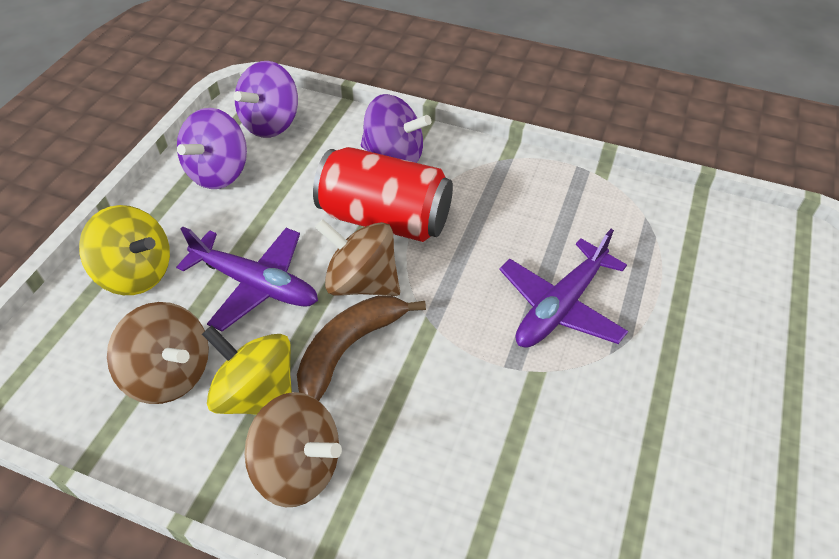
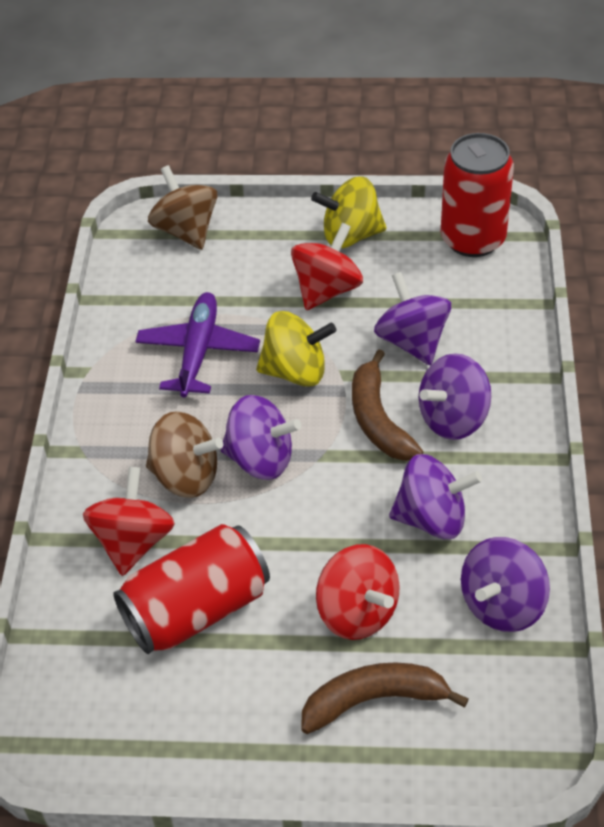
brown banana: [297,296,426,401] = 1 -> [301,662,469,734] [352,349,424,461] = 2
brown spinning top: [107,302,209,404] [245,392,342,507] [315,219,400,296] = 3 -> [146,411,223,498] [148,165,218,250] = 2
purple plane: [176,226,318,331] [499,229,628,348] = 2 -> [135,292,260,397] = 1
purple spinning top: [177,108,247,189] [234,61,298,138] [361,94,431,163] = 3 -> [220,395,301,480] [374,272,451,366] [389,454,482,539] [419,353,491,440] [461,537,550,632] = 5
red can: [313,147,453,242] = 1 -> [113,524,270,654] [441,133,514,257] = 2
red spinning top: none = 0 -> [83,466,175,576] [291,223,363,310] [316,544,400,640] = 3

